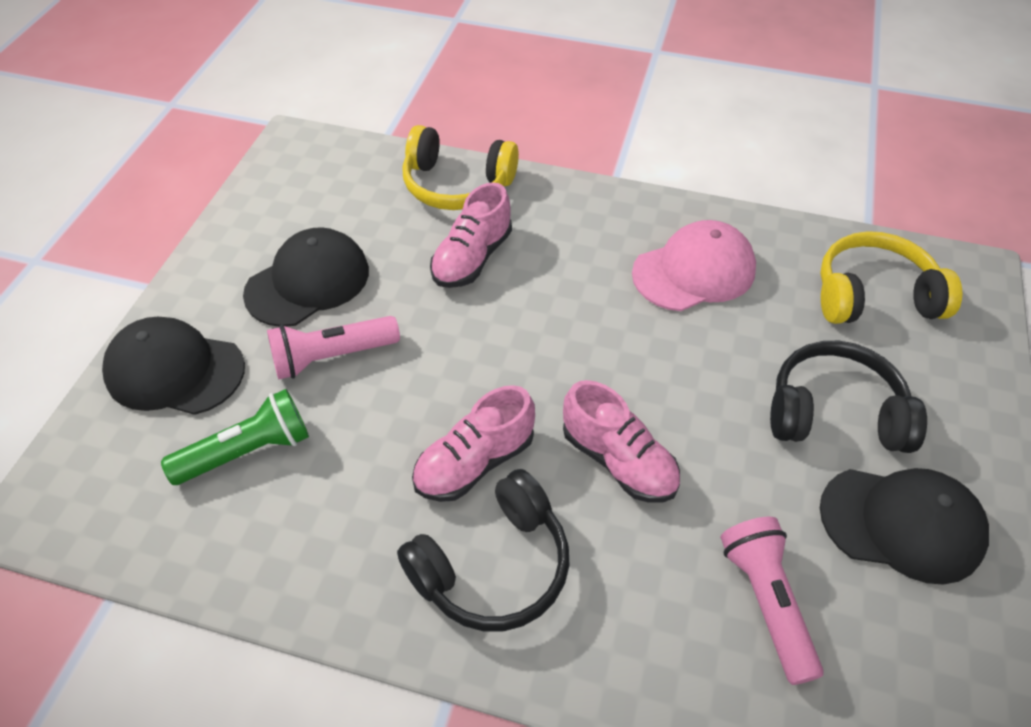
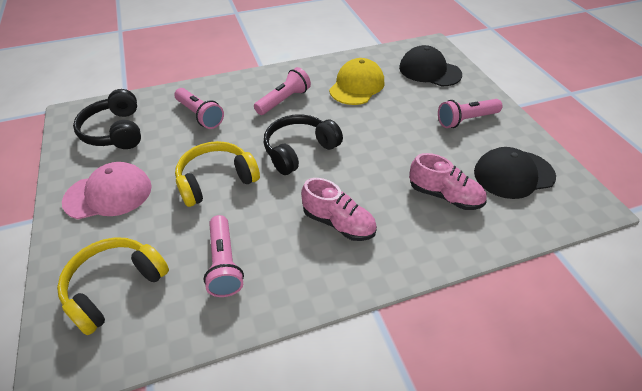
black cap: [102,317,245,415] [243,227,369,327] [820,468,989,585] = 3 -> [399,45,462,86] [474,147,556,199] = 2
green flashlight: [161,389,309,485] = 1 -> none = 0
pink flashlight: [267,316,400,380] [720,517,824,685] = 2 -> [174,88,224,129] [204,215,244,297] [254,67,311,115] [438,99,502,128] = 4
pink shoe: [412,385,535,502] [430,182,512,288] [563,380,680,502] = 3 -> [301,178,377,241] [409,153,487,210] = 2
yellow cap: none = 0 -> [329,58,384,105] = 1

